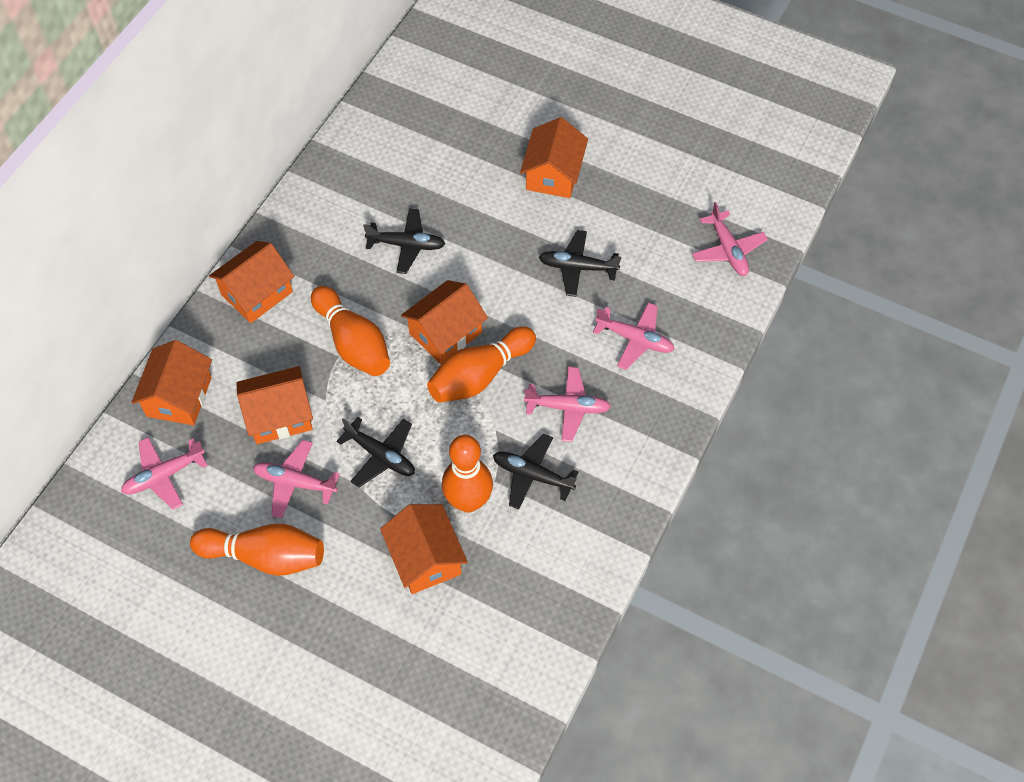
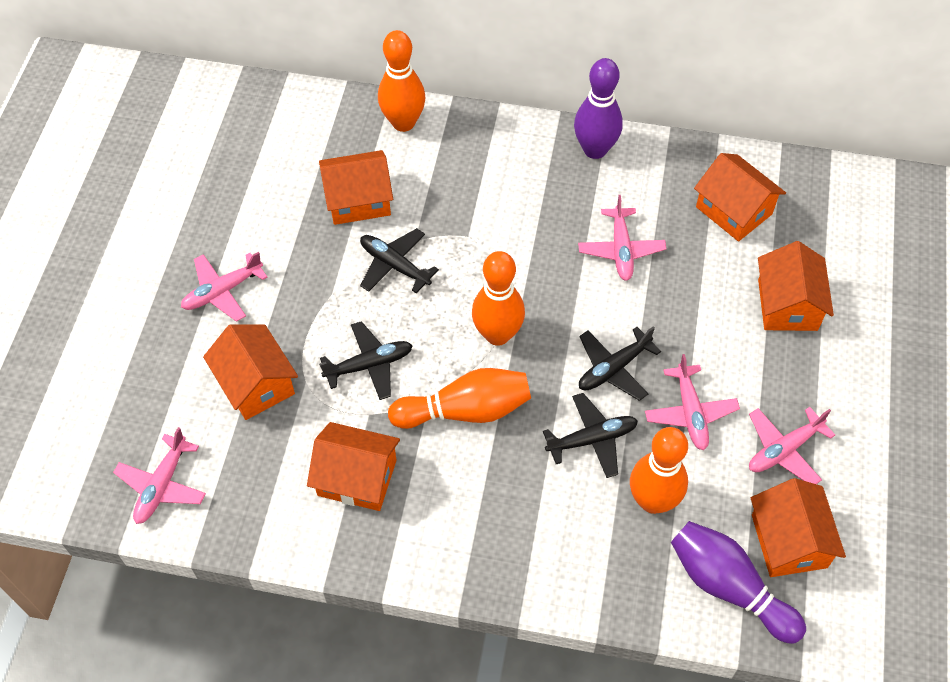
purple bowling pin: none = 0 -> [574,58,623,159] [671,521,806,644] = 2

